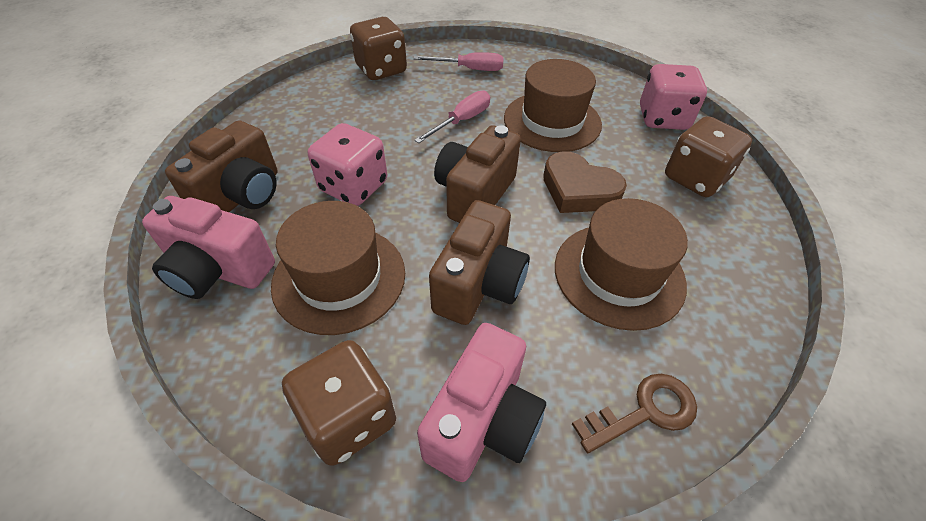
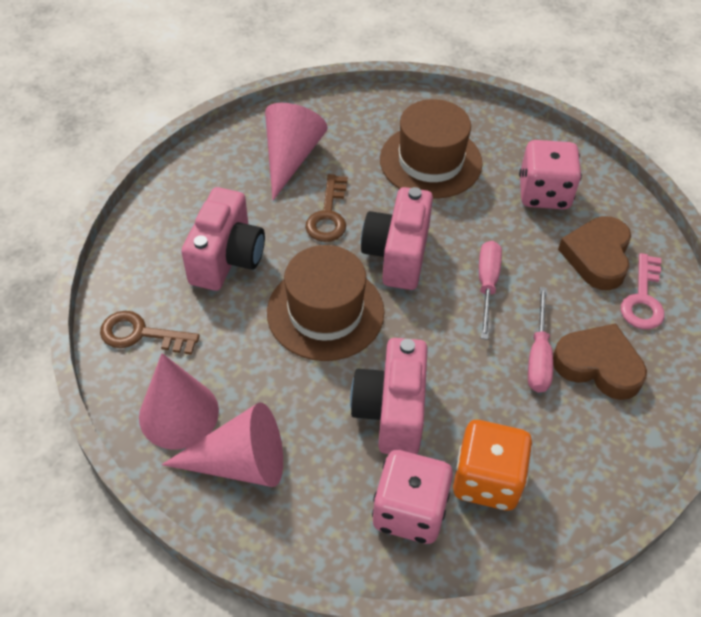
brown camera: [165,120,278,212] [429,200,530,325] [434,125,521,223] = 3 -> none = 0
brown dice: [282,340,396,466] [350,17,407,80] [665,116,752,197] = 3 -> none = 0
brown hat: [271,201,405,335] [504,59,602,152] [555,198,688,331] = 3 -> [267,245,384,361] [380,99,482,199] = 2
brown heart: [543,151,627,213] = 1 -> [553,323,647,400] [558,216,631,290] = 2
brown key: [572,374,697,453] = 1 -> [100,311,200,355] [305,174,348,242] = 2
orange dice: none = 0 -> [453,420,533,511] = 1
pink camera: [142,196,275,299] [417,323,546,482] = 2 -> [181,187,265,291] [350,338,428,454] [361,187,433,290] = 3
pink cone: none = 0 -> [139,353,219,449] [161,402,283,487] [265,103,328,200] = 3
pink key: none = 0 -> [621,253,665,329] = 1

